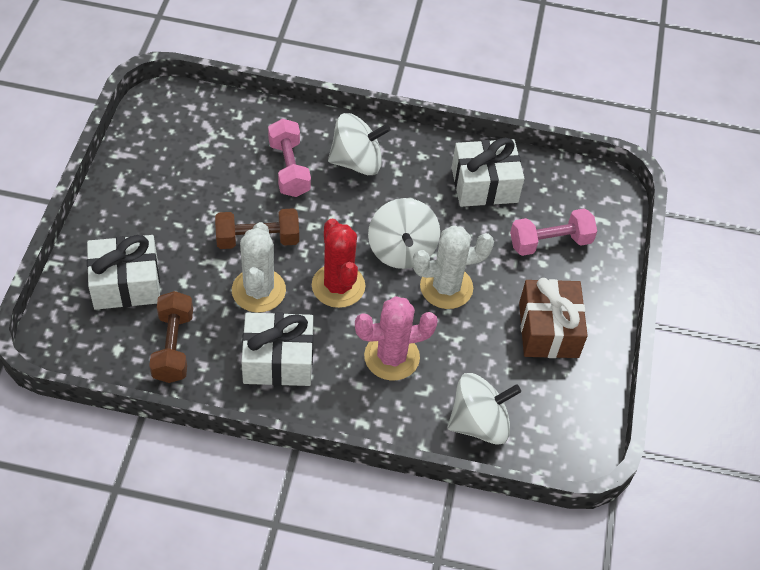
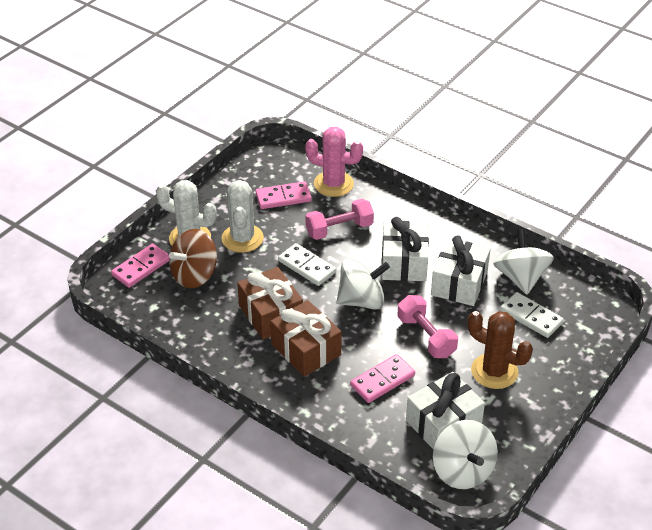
brown cactus: none = 0 -> [468,311,533,389] = 1
brown dumbbell: [149,291,193,383] [215,208,299,249] = 2 -> none = 0
brown gift: [519,278,588,358] = 1 -> [237,267,303,340] [270,300,342,377] = 2
brown spinning top: none = 0 -> [169,229,217,288] = 1
pink domino: none = 0 -> [111,244,169,288] [256,181,312,209] [350,354,415,403] = 3
red cactus: [312,218,366,308] = 1 -> none = 0
white domino: none = 0 -> [278,243,336,286] [500,292,564,338] = 2

